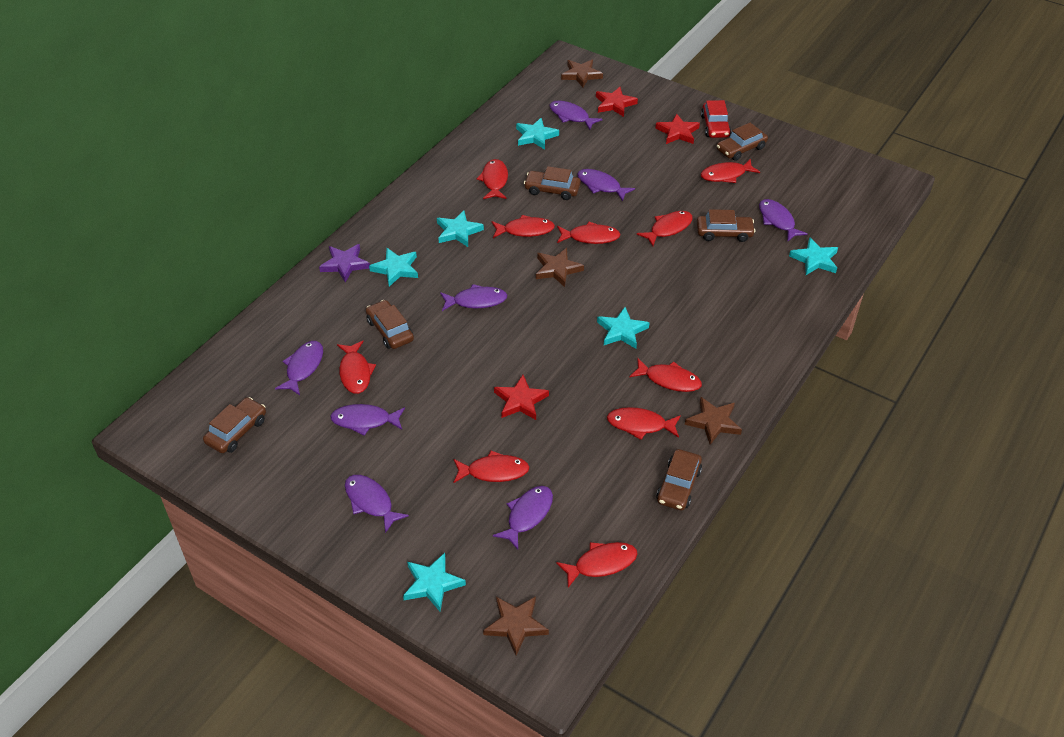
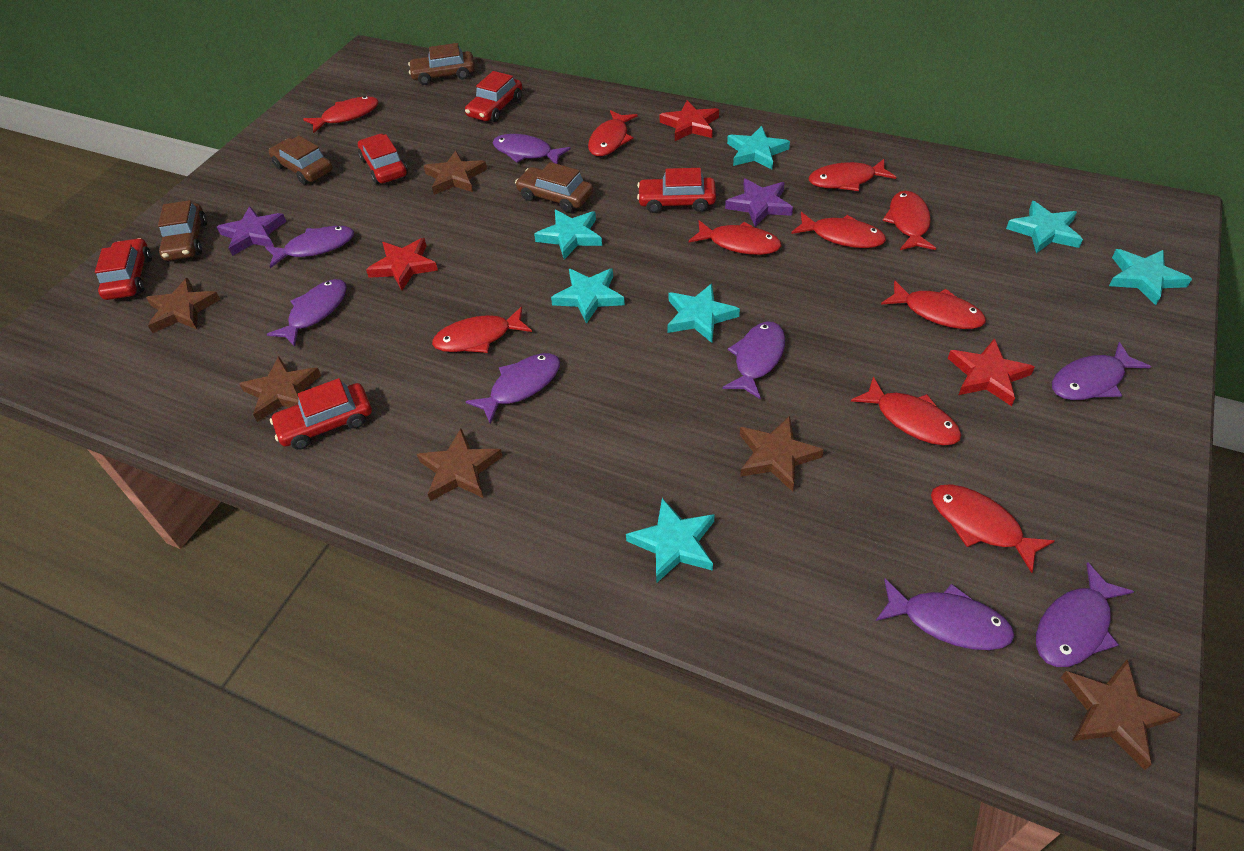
brown car: [203,397,266,453] [366,300,414,349] [524,166,581,200] [656,449,702,510] [697,209,756,242] [717,123,768,161] = 6 -> [158,200,207,261] [269,136,333,185] [408,43,475,85] [515,162,593,212] = 4
brown star: [483,596,549,656] [536,248,584,287] [561,60,603,87] [685,397,742,445] = 4 -> [146,278,221,333] [239,356,321,422] [417,429,503,501] [424,151,487,195] [740,416,824,492] [1061,659,1181,770] = 6
purple star: [319,244,370,283] = 1 -> [217,206,287,256] [725,178,793,227] = 2
red car: [701,100,731,138] = 1 -> [95,238,152,300] [270,378,372,450] [358,134,408,184] [465,71,522,122] [637,168,716,213] = 5
turquoise star: [369,248,418,287] [403,553,466,611] [437,210,484,247] [516,118,559,150] [597,307,649,349] [789,237,838,275] = 6 -> [534,210,602,260] [551,268,625,324] [626,498,715,583] [667,283,740,343] [727,126,790,169] [1006,201,1083,253] [1109,249,1192,305] = 7

